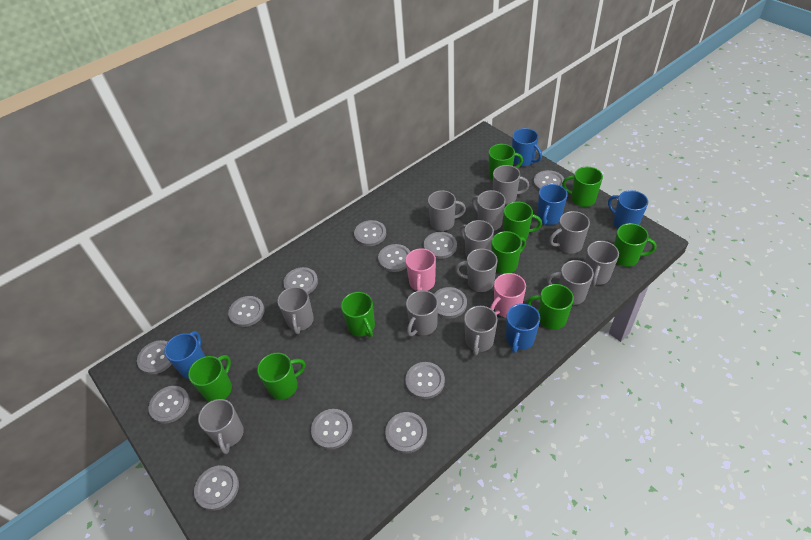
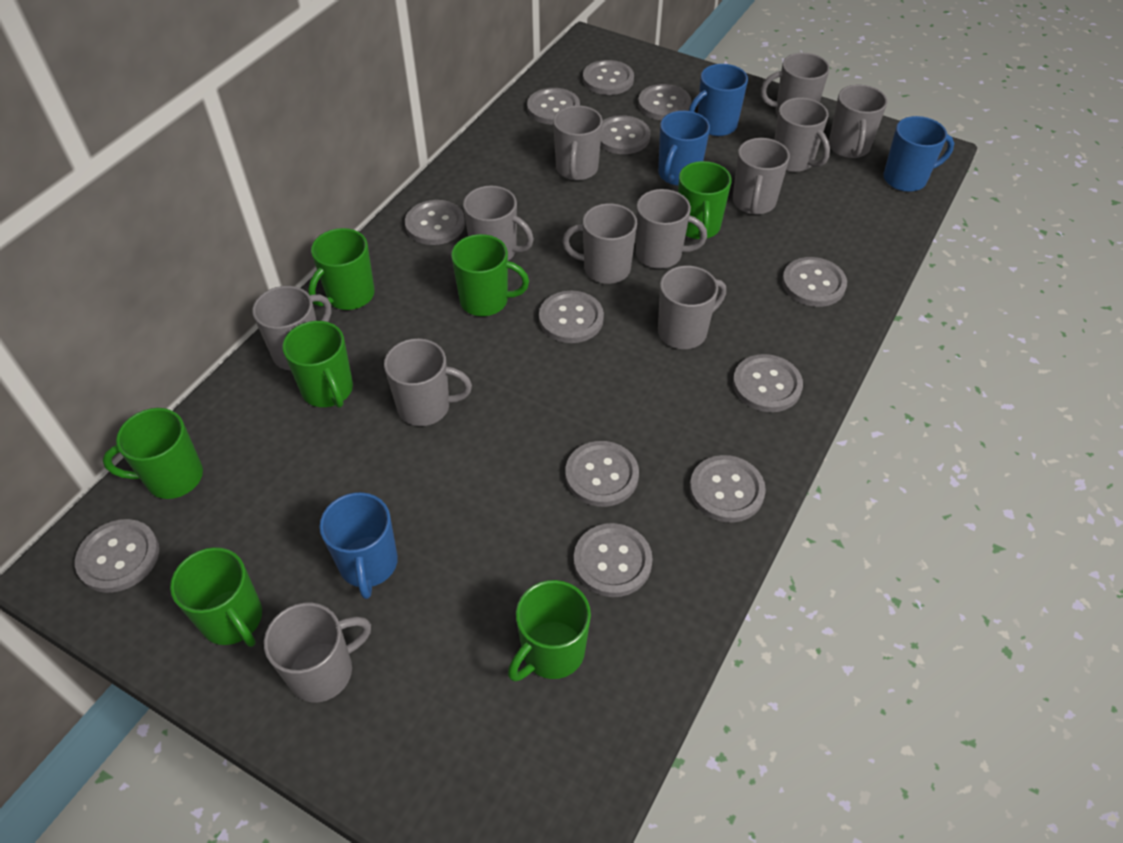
blue mug: [164,331,205,379] [506,304,540,353] [512,128,542,166] [537,184,568,225] [608,190,648,229] = 5 -> [319,492,398,599] [658,111,710,186] [689,64,748,136] [883,116,954,192] = 4
green mug: [188,355,232,402] [257,353,305,400] [341,292,375,337] [489,144,523,180] [492,231,526,274] [503,202,542,239] [527,284,574,330] [562,166,603,207] [614,223,656,267] = 9 -> [103,408,203,499] [170,547,262,647] [283,321,353,408] [308,228,374,310] [451,234,529,316] [508,580,591,681] [678,161,732,239] = 7
grey button: [137,340,172,375] [148,386,190,424] [194,465,239,511] [228,296,265,327] [283,267,318,294] [311,409,352,450] [354,220,386,246] [378,244,410,272] [385,412,427,453] [405,362,445,399] [424,232,457,259] [434,287,467,318] [533,170,564,191] = 13 -> [75,519,159,593] [405,200,465,245] [527,88,580,125] [539,291,604,343] [565,441,639,507] [574,523,653,597] [583,60,634,95] [600,115,650,154] [638,84,691,120] [690,455,766,522] [733,354,803,412] [782,257,847,307] = 12
pink mug: [406,248,436,291] [490,273,526,318] = 2 -> none = 0

